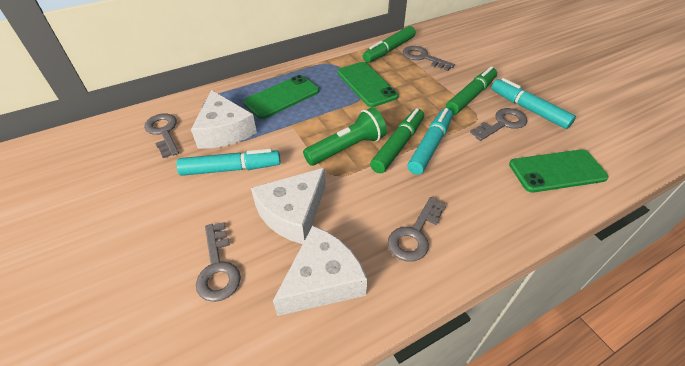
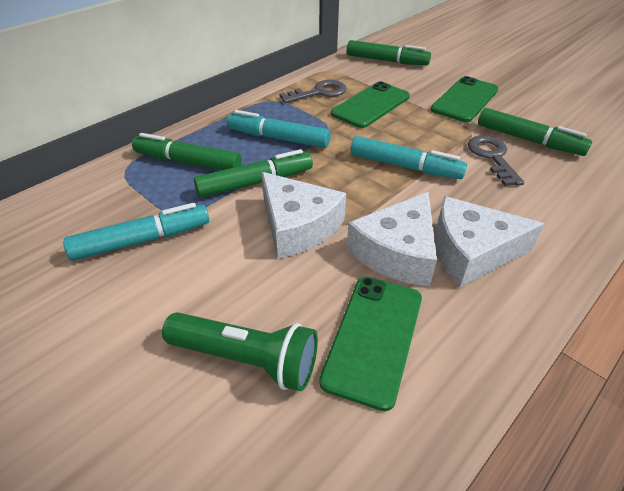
green marker: [363,26,416,63] [370,108,424,173] [446,66,497,115] = 3 -> [132,133,242,170] [194,149,313,198] [347,40,431,65] [478,108,592,156] = 4
grey key: [144,113,179,158] [196,222,241,302] [388,197,446,262] [403,46,455,71] [470,108,527,141] = 5 -> [279,80,346,103] [468,135,524,186] = 2

